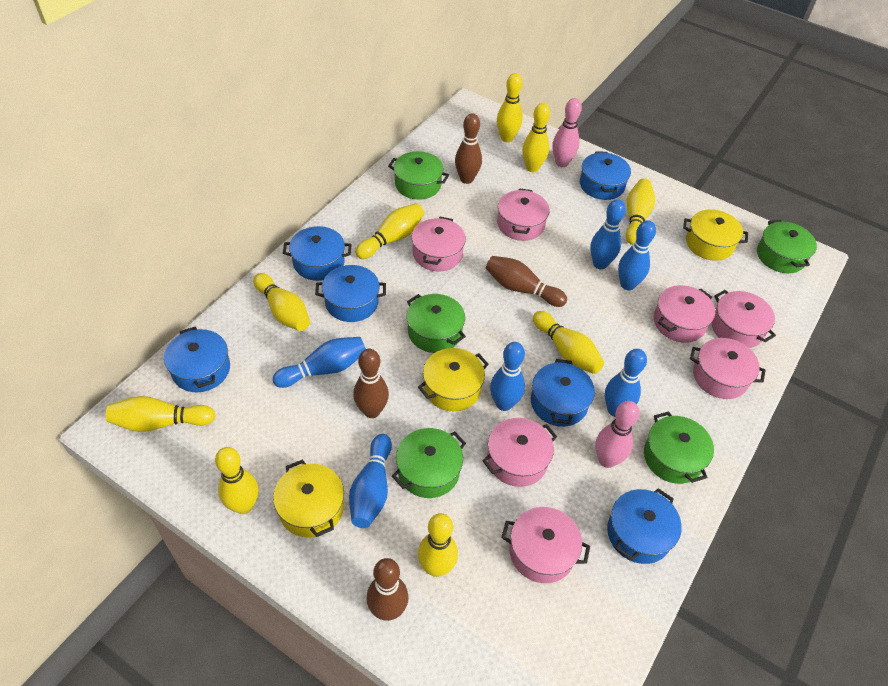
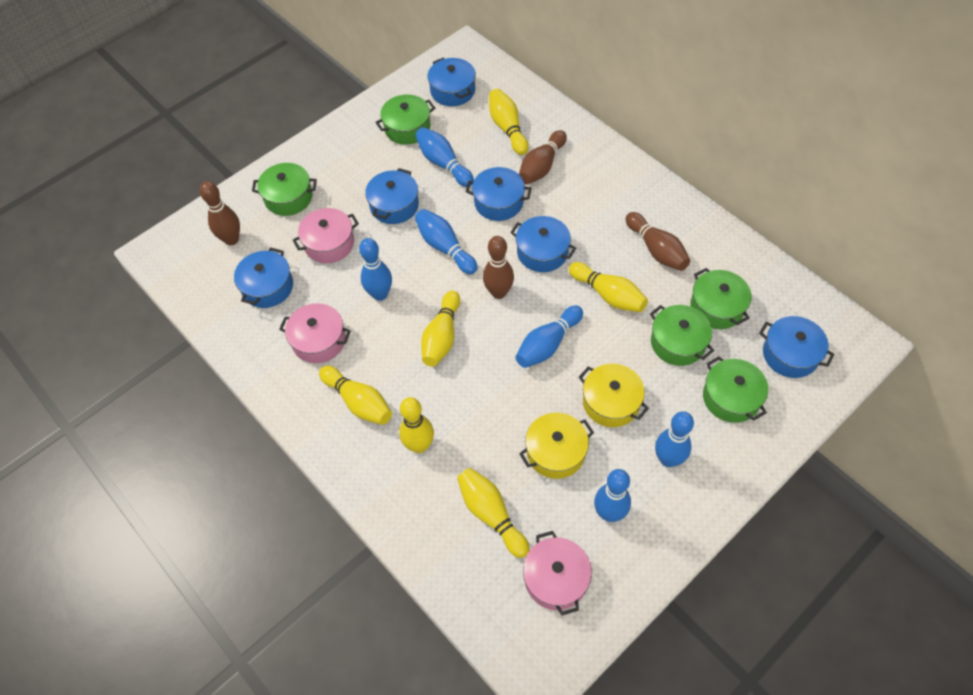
pink bowling pin: [553,98,582,167] [595,401,639,468] = 2 -> none = 0
pink pot: [412,217,466,271] [482,418,557,487] [497,188,550,241] [501,507,590,583] [654,285,715,343] [690,338,766,399] [712,290,776,348] = 7 -> [279,303,351,363] [293,208,359,263] [523,531,592,615] = 3
yellow bowling pin: [106,396,216,432] [215,447,259,514] [253,273,310,331] [355,203,424,259] [418,513,458,577] [497,73,523,142] [522,103,550,172] [533,311,604,374] [626,178,655,245] = 9 -> [319,366,392,425] [399,397,434,453] [421,291,460,367] [457,468,529,558] [489,89,529,155] [569,262,648,312] = 6
yellow pot: [273,460,344,538] [418,348,489,411] [683,209,748,261] = 3 -> [519,413,594,479] [579,364,649,427] = 2

